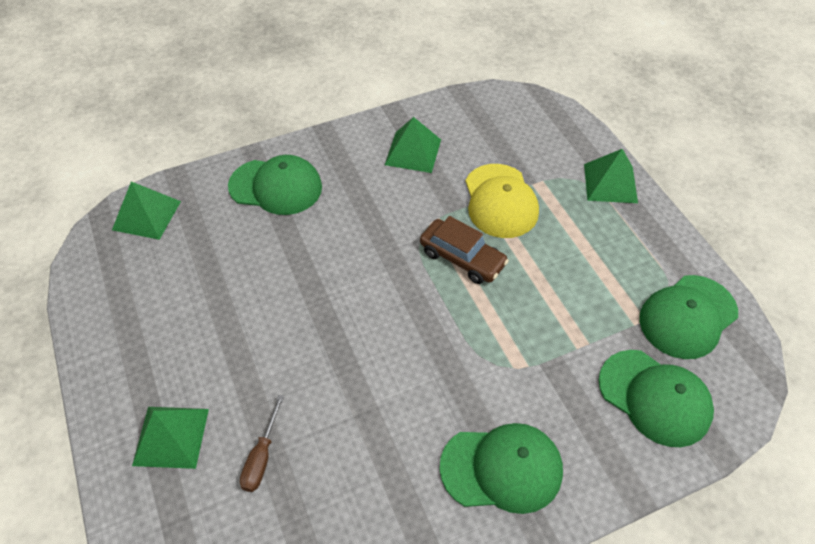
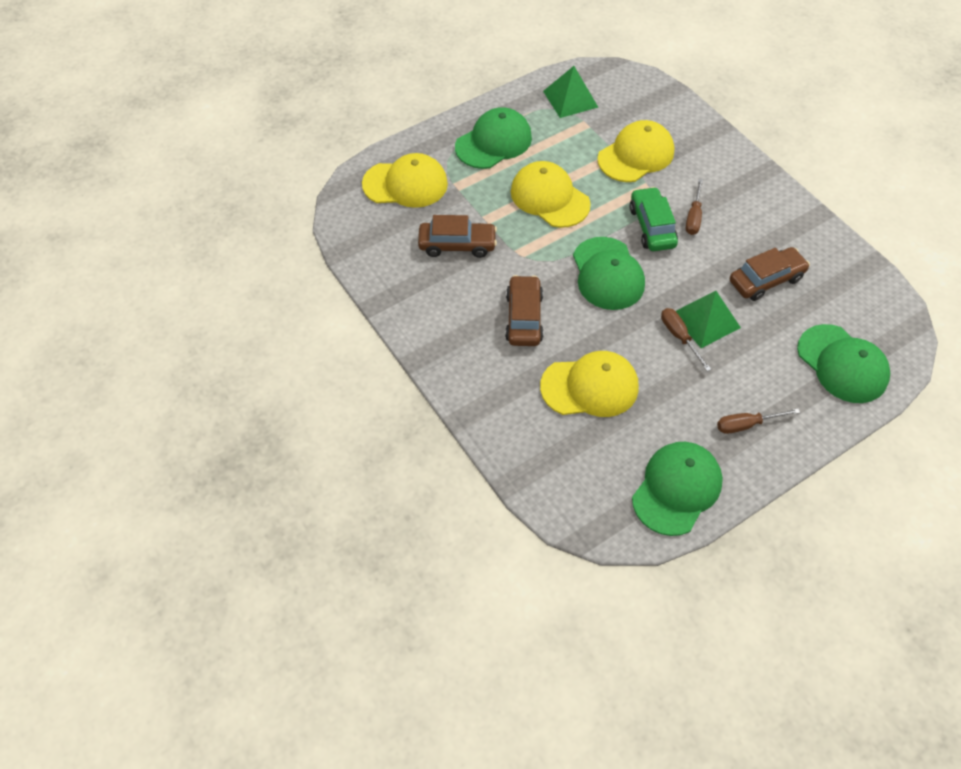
brown car: [420,216,509,284] = 1 -> [418,215,497,258] [505,275,544,346] [730,247,810,301] = 3
brown screwdriver: [240,395,284,492] = 1 -> [661,308,711,371] [686,179,703,235] [717,408,800,434] = 3
green car: none = 0 -> [629,187,678,251] = 1
green pyramid: [112,181,181,240] [132,407,209,469] [385,117,441,173] [584,149,638,203] = 4 -> [543,66,598,118] [676,291,741,348] = 2
yellow cap: [465,164,539,238] = 1 -> [362,153,448,208] [511,161,591,228] [540,351,639,417] [597,120,674,182] = 4

